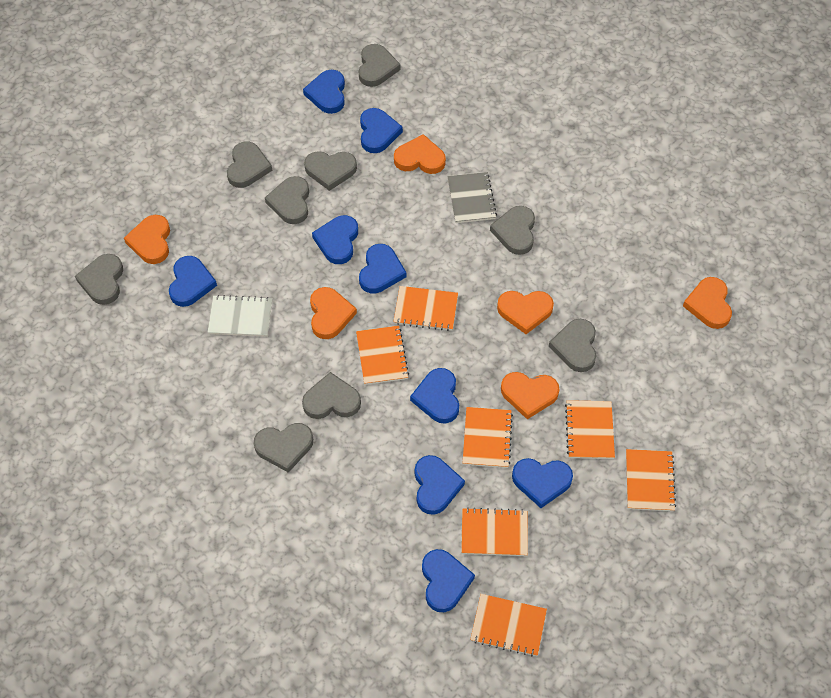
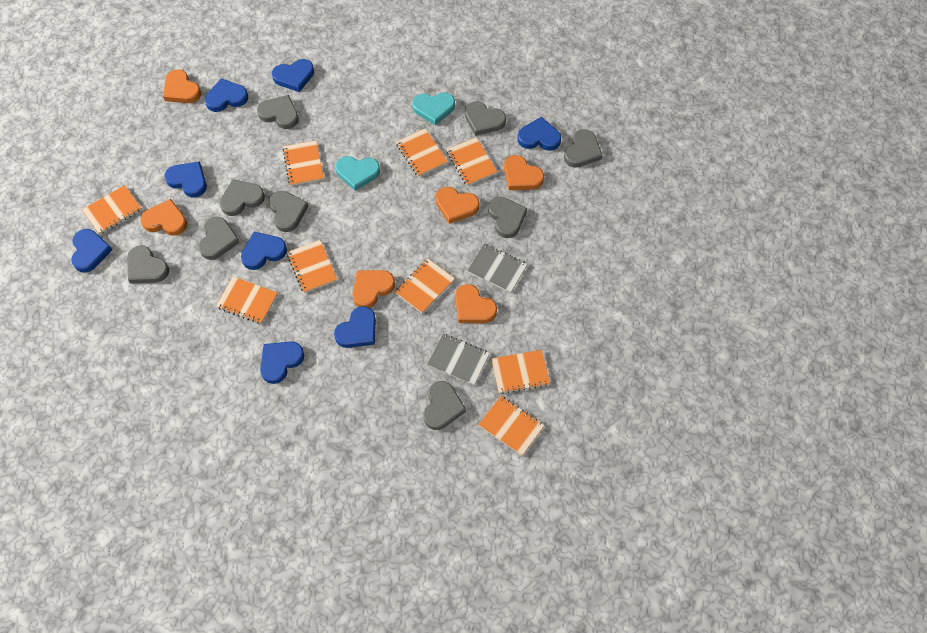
blue heart: [169,256,217,307] [303,70,345,114] [312,215,358,264] [359,244,406,294] [360,108,403,153] [410,368,459,424] [415,455,465,515] [422,549,475,612] [512,458,573,508] = 9 -> [71,229,113,273] [164,161,207,198] [205,78,248,112] [241,232,287,270] [260,341,304,384] [272,59,314,92] [334,306,376,348] [517,117,561,151] = 8
grey notebook: [447,172,497,223] = 1 -> [427,334,490,385] [467,244,527,293] = 2
orange notebook: [356,326,409,385] [393,286,458,331] [461,507,528,556] [463,407,513,468] [470,594,547,656] [565,400,615,459] [626,449,676,511] = 7 -> [82,185,142,234] [216,277,278,324] [283,140,324,186] [287,240,337,293] [395,259,455,313] [396,129,448,177] [446,137,497,186] [478,396,544,456] [491,350,550,394] = 9
turquoise heart: none = 0 -> [335,156,380,191] [412,92,455,125] = 2
white notebook: [208,295,272,337] = 1 -> none = 0

